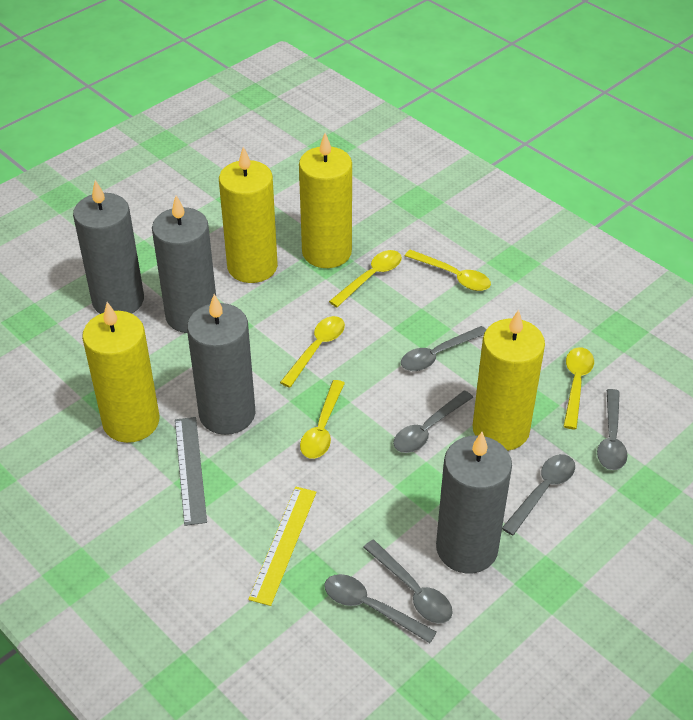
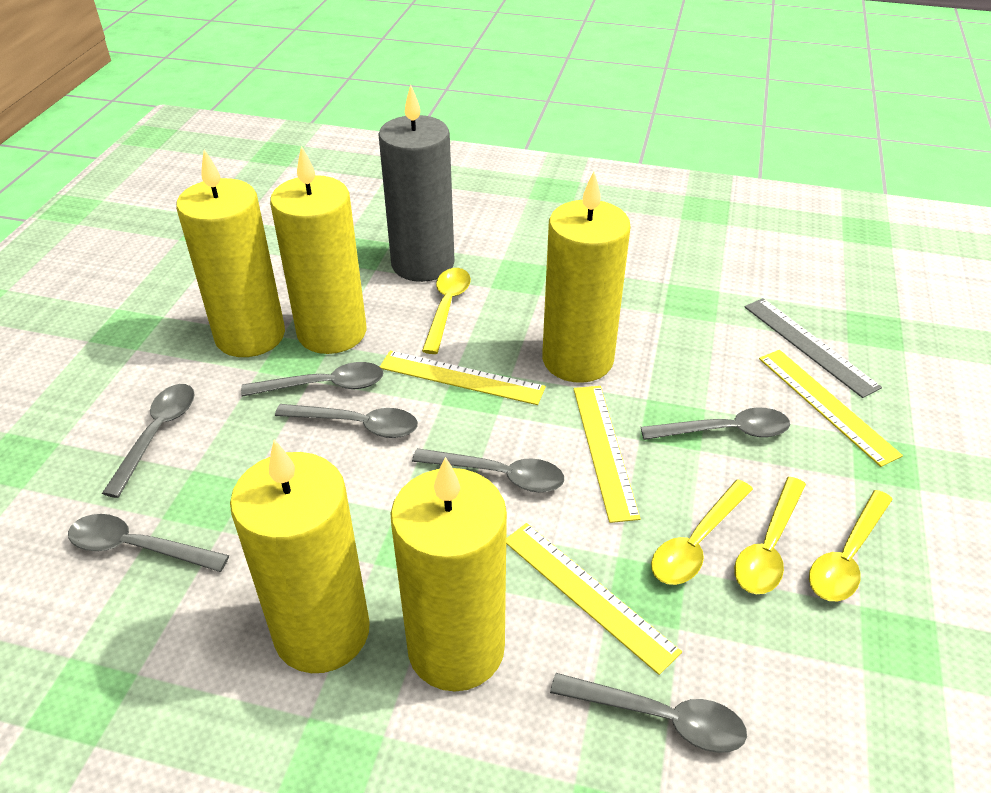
grey candle: [73,180,144,314] [152,195,216,333] [187,294,255,435] [436,432,512,573] = 4 -> [378,85,455,282] = 1
grey spoon: [324,574,437,643] [363,540,453,623] [393,390,473,453] [401,326,486,371] [502,454,575,536] [597,389,628,470] = 6 -> [68,514,229,572] [102,384,195,498] [241,362,384,397] [275,404,418,438] [412,448,564,492] [550,673,747,753] [641,408,790,440] = 7
yellow candle: [82,302,159,443] [219,147,278,283] [299,133,352,268] [473,310,545,451] = 4 -> [176,149,285,357] [230,439,370,673] [270,146,367,354] [390,457,507,692] [542,171,631,383] = 5
yellow ruler: [248,486,316,606] = 1 -> [380,351,546,405] [506,523,682,675] [574,386,641,523] [759,350,903,467] = 4
yellow spoon: [280,316,345,388] [300,380,345,459] [329,250,402,307] [405,250,491,291] [563,347,594,429] = 5 -> [422,268,471,354] [651,479,753,585] [734,477,806,594] [809,490,893,601] = 4

